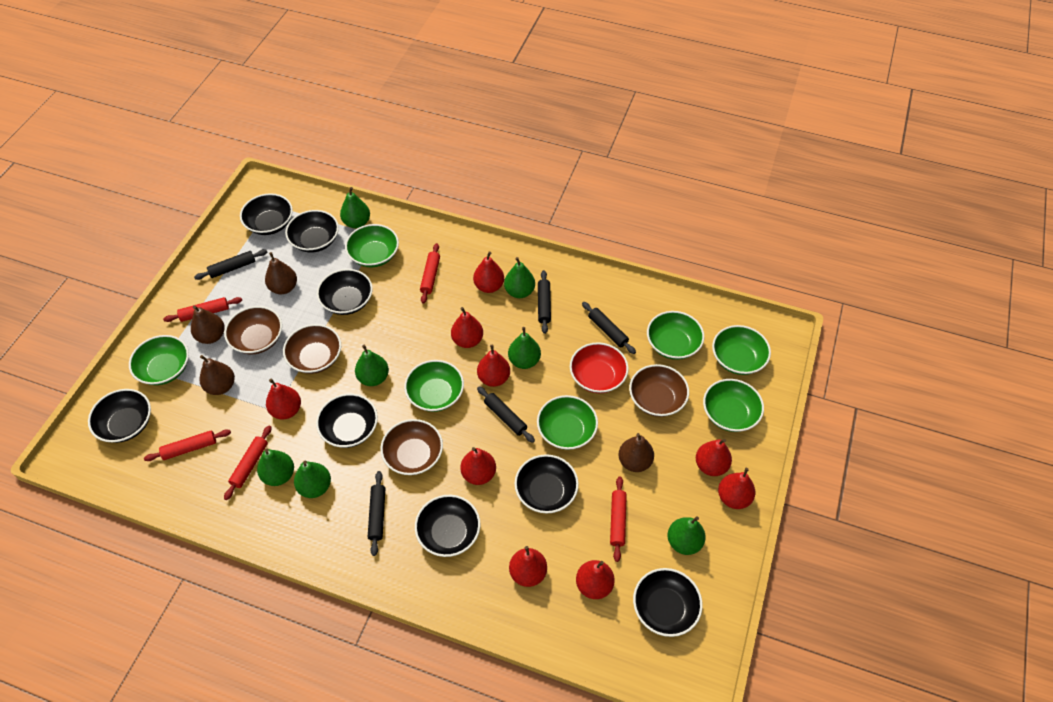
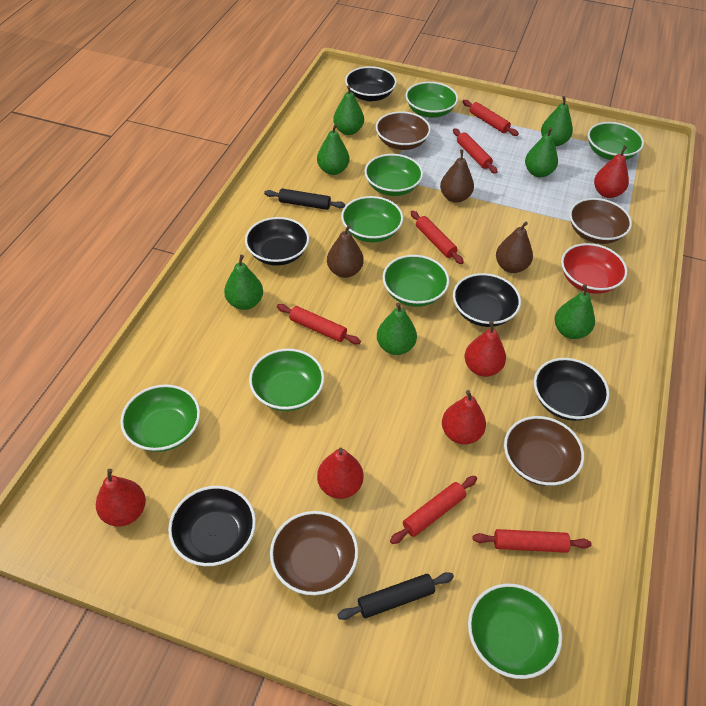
black bowl: [88,389,151,443] [240,193,293,235] [285,210,339,252] [316,394,378,448] [317,269,373,315] [415,495,480,557] [514,454,579,514] [633,568,703,637] = 8 -> [168,486,256,566] [245,217,309,266] [345,66,397,101] [453,273,521,327] [534,358,609,421] = 5
black rolling pin: [194,249,267,280] [368,471,386,556] [477,386,535,443] [538,270,551,334] [582,302,636,354] = 5 -> [264,189,345,210] [337,572,454,620] = 2
brown pear: [191,305,224,344] [199,355,235,395] [265,252,297,294] [618,433,654,472] = 4 -> [327,225,364,278] [440,149,474,203] [496,222,533,273] = 3
green bowl: [129,335,189,385] [345,224,399,267] [404,360,464,412] [537,395,598,450] [647,311,704,360] [703,379,764,432] [712,325,771,375] = 7 -> [120,384,200,452] [249,348,324,411] [341,196,403,242] [365,154,423,196] [383,255,449,307] [406,82,458,118] [468,583,562,679] [588,122,644,160] = 8
red pear: [266,379,301,419] [451,307,483,348] [460,447,496,485] [473,252,504,293] [477,345,510,387] [509,546,547,587] [576,560,615,599] [696,439,732,476] [718,468,755,509] = 9 -> [96,469,146,527] [317,448,364,499] [442,390,486,444] [465,321,506,377] [594,146,629,198] = 5
red rolling pin: [144,429,231,461] [163,297,242,322] [224,426,272,500] [420,243,440,304] [610,476,627,562] = 5 -> [277,304,361,344] [390,476,477,544] [410,211,464,264] [453,128,498,174] [463,100,519,136] [473,529,592,553] = 6

